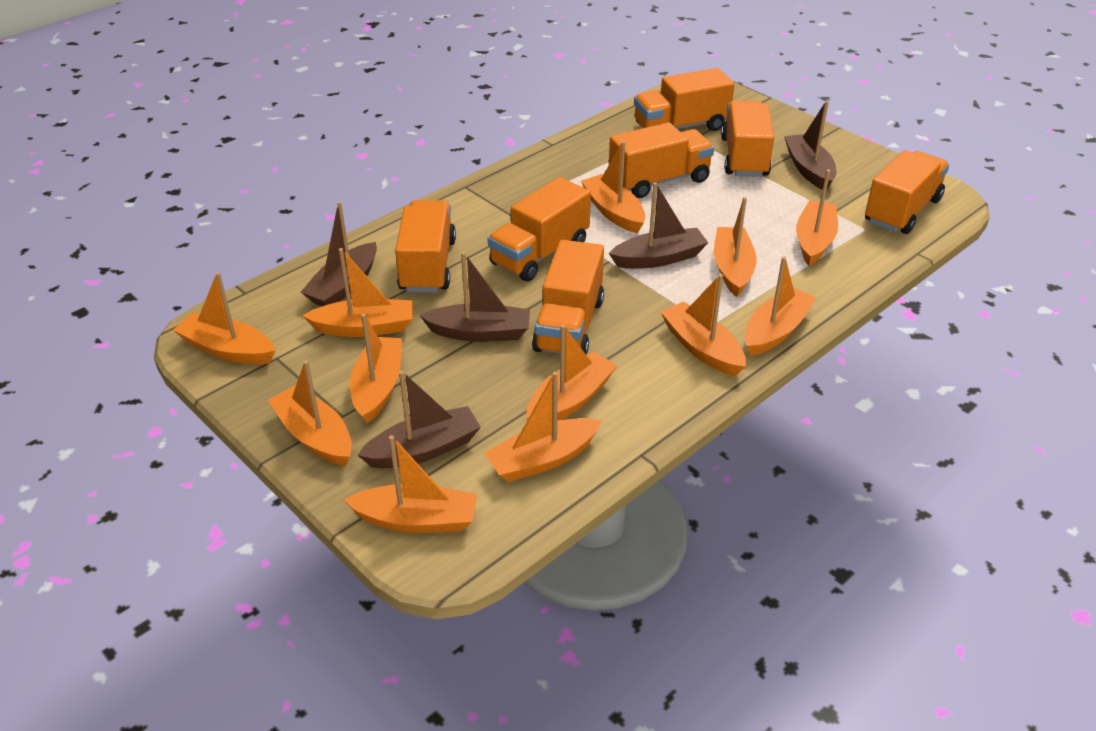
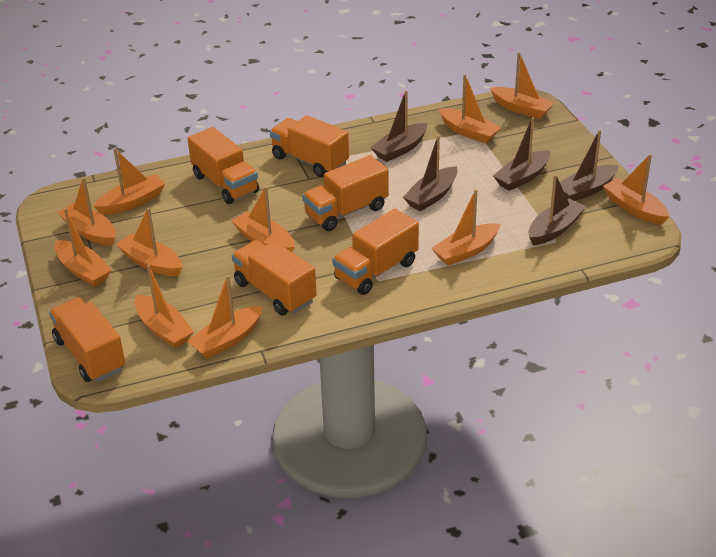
orange boat: [173,272,276,365] [268,360,352,466] [302,248,413,337] [344,435,477,533] [350,314,402,423] [484,372,602,482] [526,325,618,421] [581,141,645,233] [661,274,746,376] [714,197,757,297] [745,256,816,356] [796,169,838,266] = 12 -> [54,208,112,287] [57,177,116,246] [93,148,166,215] [116,207,182,276] [135,265,194,348] [187,275,263,359] [232,186,295,252] [431,189,500,266] [439,74,501,143] [490,52,554,119] [603,154,670,225] = 11
orange truck: [395,200,456,293] [488,177,591,281] [532,240,604,354] [609,122,714,198] [634,68,735,131] [721,100,774,177] [865,150,950,234] = 7 -> [49,298,125,382] [187,127,259,204] [232,240,317,315] [270,115,349,177] [302,155,389,231] [332,209,419,295] = 6

